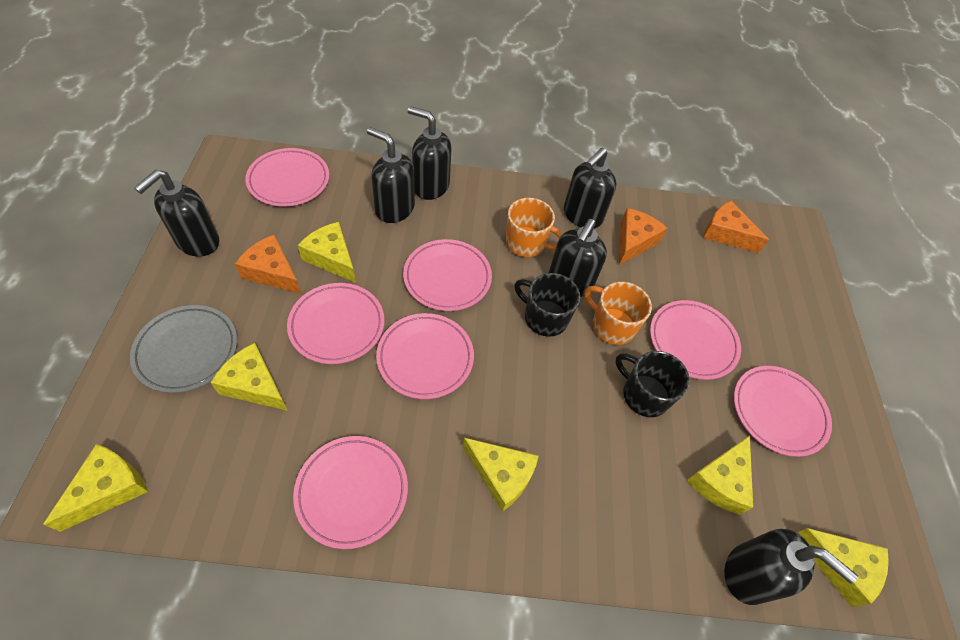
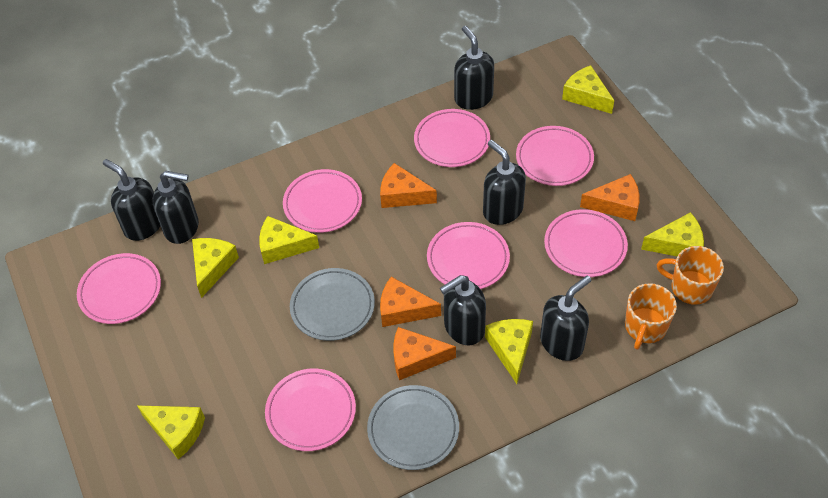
black mug: [514,273,580,337] [615,351,690,417] = 2 -> none = 0
grey plate: [130,305,237,393] = 1 -> [290,268,375,341] [367,385,459,470] = 2
orange cheese: [235,235,301,294] [619,208,668,265] [703,201,769,253] = 3 -> [380,163,437,208] [380,277,441,327] [393,327,456,380] [580,174,640,221] = 4

